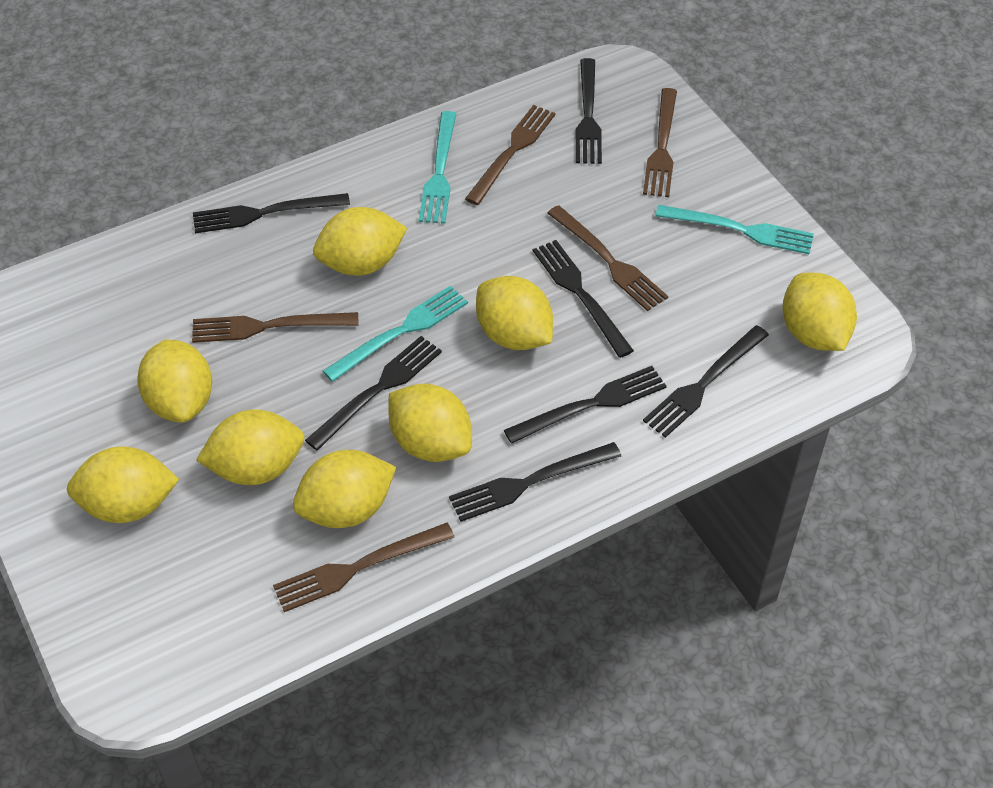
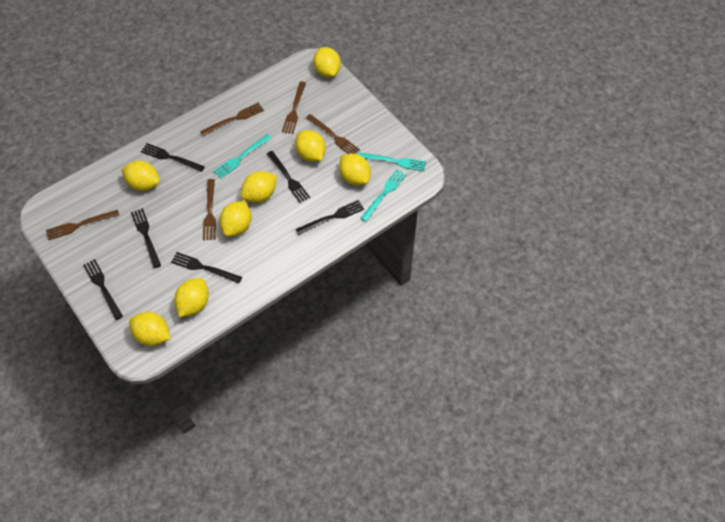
black fork: [193,193,350,233] [305,336,442,450] [449,442,621,522] [504,366,667,444] [533,240,634,358] [576,58,602,164] [643,325,769,438] = 7 -> [83,259,123,320] [131,208,161,268] [141,143,205,172] [171,252,242,283] [267,151,310,203] [296,200,364,235] = 6

